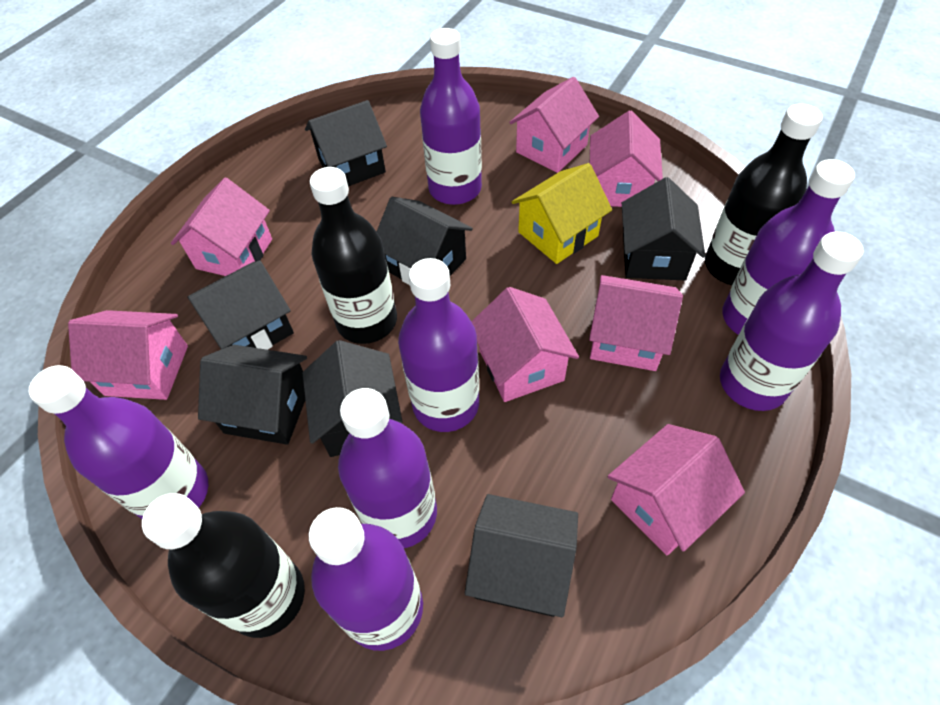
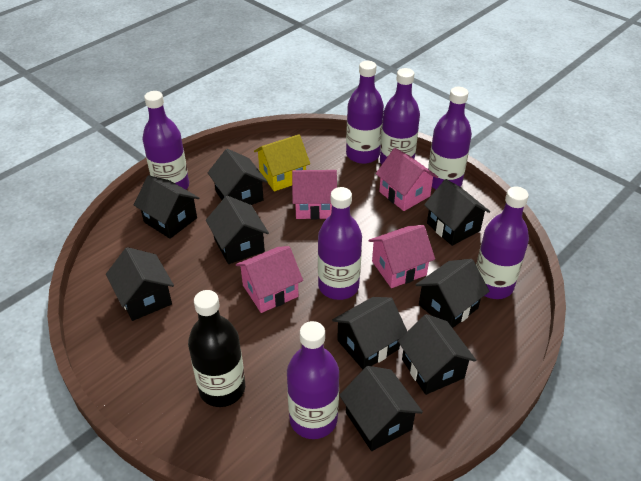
black bottle: [142,493,305,638] [310,167,397,344] [705,104,823,285] = 3 -> [188,290,245,407] = 1
black house: [187,261,294,350] [198,345,307,445] [303,340,402,457] [305,100,387,186] [377,197,473,285] [465,494,578,617] [622,177,705,280] = 7 -> [106,247,174,321] [134,175,199,239] [206,196,269,264] [208,149,268,205] [332,297,407,369] [339,366,423,451] [398,314,476,395] [415,259,489,328] [424,179,490,246] = 9
pink house: [68,310,188,400] [171,178,272,276] [471,287,579,402] [509,77,599,173] [589,275,683,371] [590,110,663,207] [608,424,745,555] = 7 -> [236,246,303,313] [292,170,337,219] [369,225,435,288] [376,148,438,211] = 4

